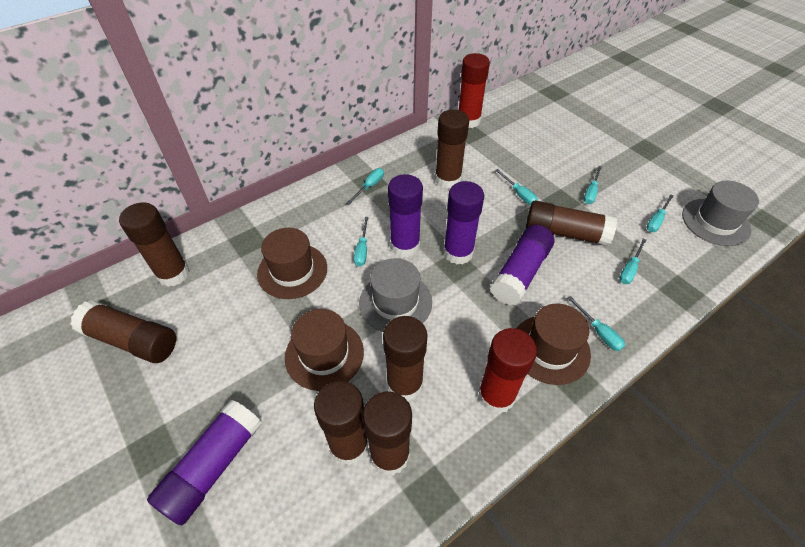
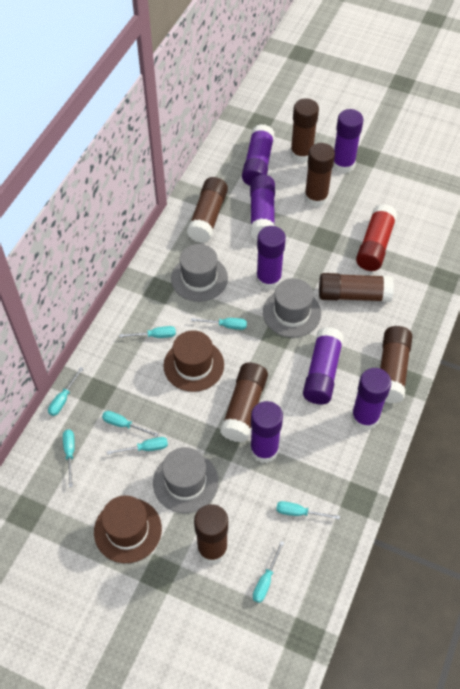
brown hat: [257,228,327,299] [285,309,364,391] [516,304,591,385] = 3 -> [94,495,162,563] [163,330,224,392] = 2
grey hat: [359,258,432,332] [682,181,759,246] = 2 -> [153,447,219,513] [171,244,228,302] [263,278,321,338] = 3
purple glue stick: [147,400,262,525] [388,174,423,257] [443,181,484,264] [490,225,554,306] = 4 -> [242,124,275,186] [250,175,275,240] [250,401,283,463] [256,226,286,290] [303,327,344,404] [333,109,363,173] [351,368,391,430] = 7
red glue stick: [459,53,490,128] [478,328,537,414] = 2 -> [356,204,397,271] = 1
turquoise screwdriver: [347,168,384,204] [354,217,369,267] [495,169,538,205] [567,296,625,351] [584,166,602,204] [619,238,646,284] [646,194,673,232] = 7 -> [48,367,83,416] [63,429,75,487] [102,411,158,437] [107,437,168,455] [119,326,176,338] [191,318,247,330] [253,541,284,603] [276,501,340,520] = 8

